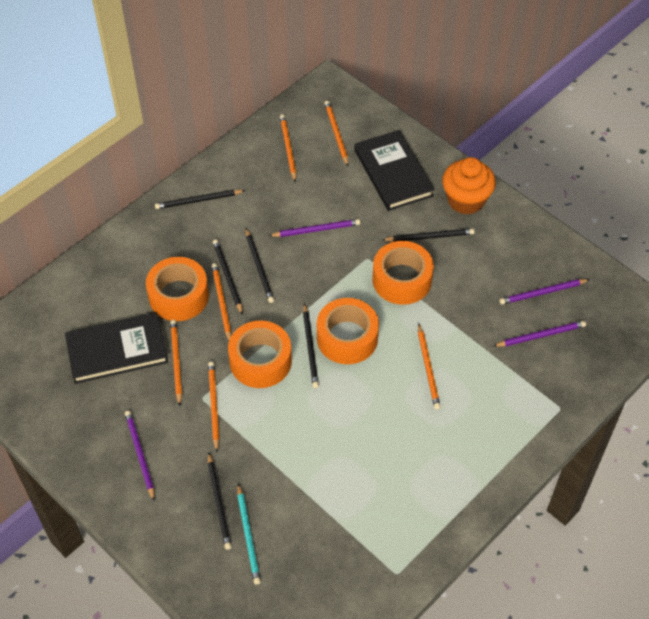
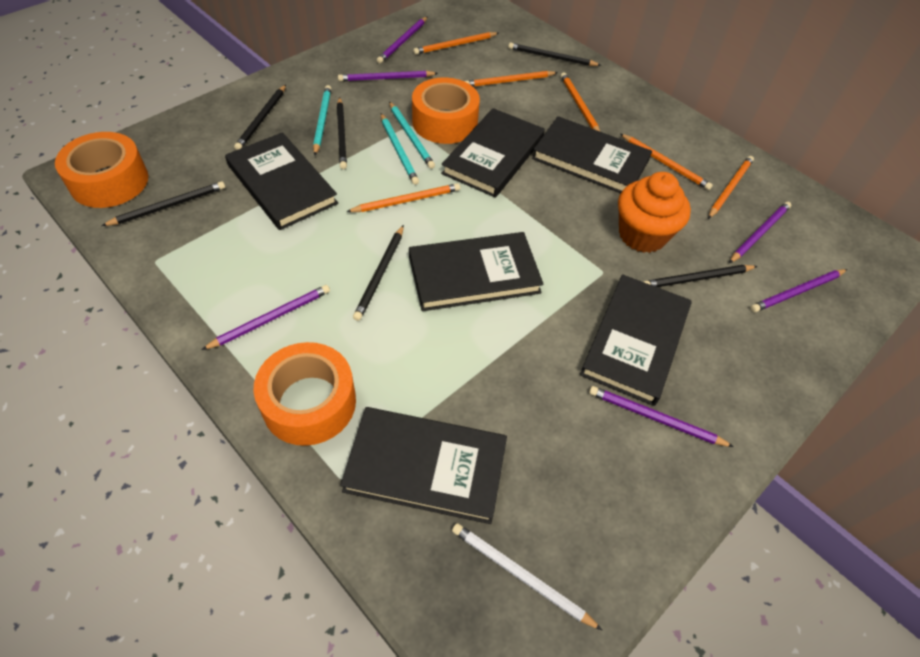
black book: [65,313,168,384] [354,130,434,211] = 2 -> [225,132,338,230] [340,407,507,524] [409,232,544,311] [441,108,545,198] [532,116,652,193] [580,274,692,406] = 6
orange tape: [146,257,209,321] [228,320,292,388] [317,298,379,364] [372,241,434,305] = 4 -> [55,132,148,208] [254,342,356,446] [412,77,480,144] = 3
purple pencil: [125,410,155,501] [269,219,360,237] [494,321,586,347] [499,279,590,305] = 4 -> [202,285,330,350] [338,71,438,81] [377,16,428,64] [589,386,734,447] [729,202,791,263] [751,269,848,312] = 6
turquoise pencil: [237,484,261,585] = 1 -> [313,85,331,155] [381,113,419,185] [389,102,435,169] = 3
white pencil: none = 0 -> [452,523,602,630] = 1

